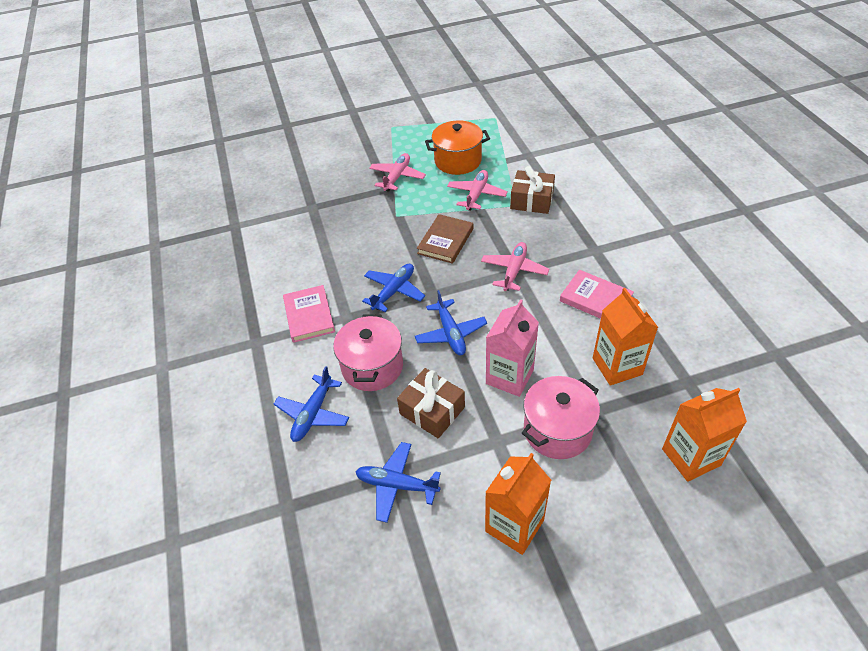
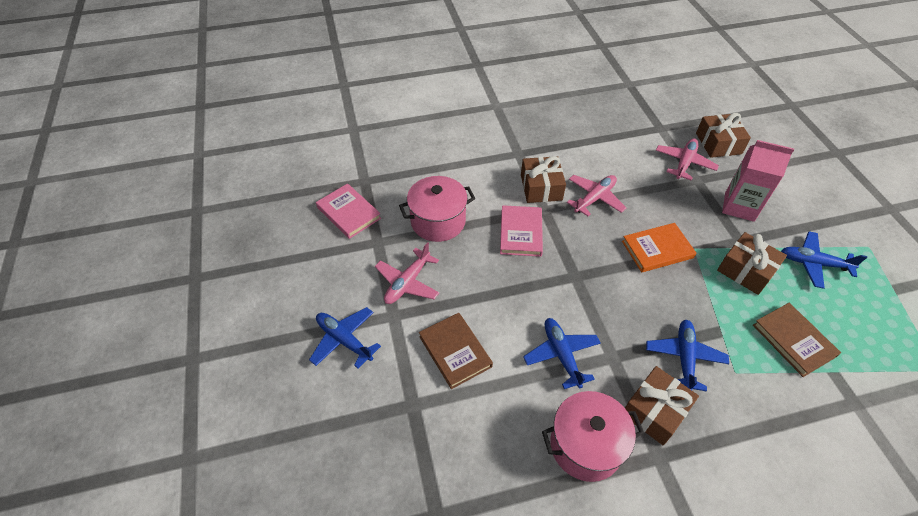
brown book: [417,214,473,264] = 1 -> [419,313,493,389] [753,303,841,377] = 2
brown gift: [397,368,465,438] [510,166,555,214] = 2 -> [521,156,566,203] [625,366,699,445] [696,113,751,158] [717,232,787,295] = 4
orange book: none = 0 -> [622,223,696,272] = 1
orange carton: [485,453,551,555] [593,288,658,385] [662,388,747,482] = 3 -> none = 0
orange pot: [425,121,490,175] = 1 -> none = 0

